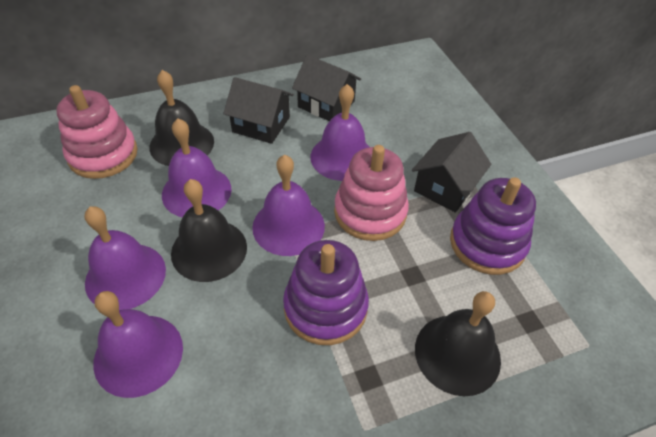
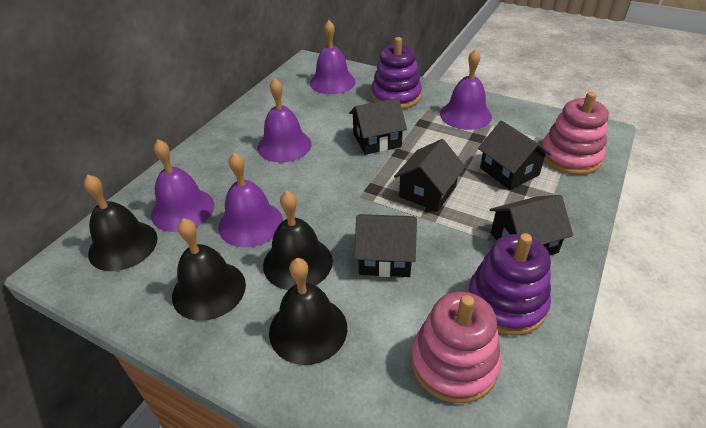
black bell: [149,70,214,166] [171,179,247,282] [415,291,501,396] = 3 -> [84,174,158,271] [172,218,246,321] [263,191,333,290] [269,258,347,365] = 4
black house: [223,77,294,144] [292,55,361,121] [412,132,491,213] = 3 -> [349,98,407,155] [354,214,417,277] [394,139,465,212] [478,120,551,190] [490,195,573,255] = 5

